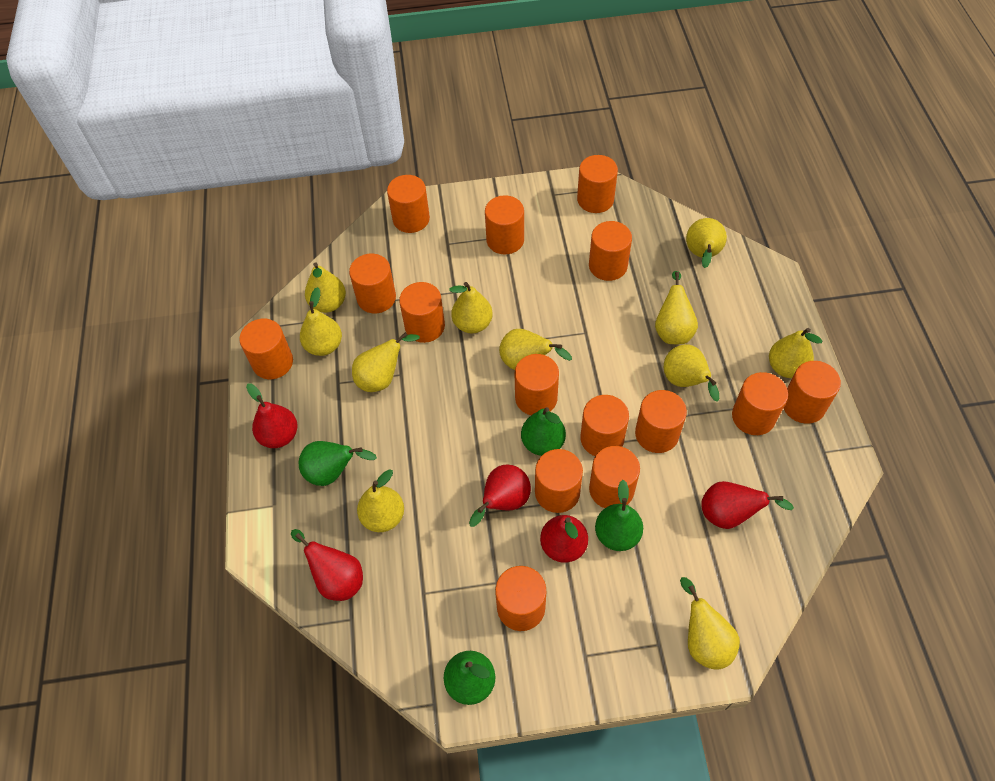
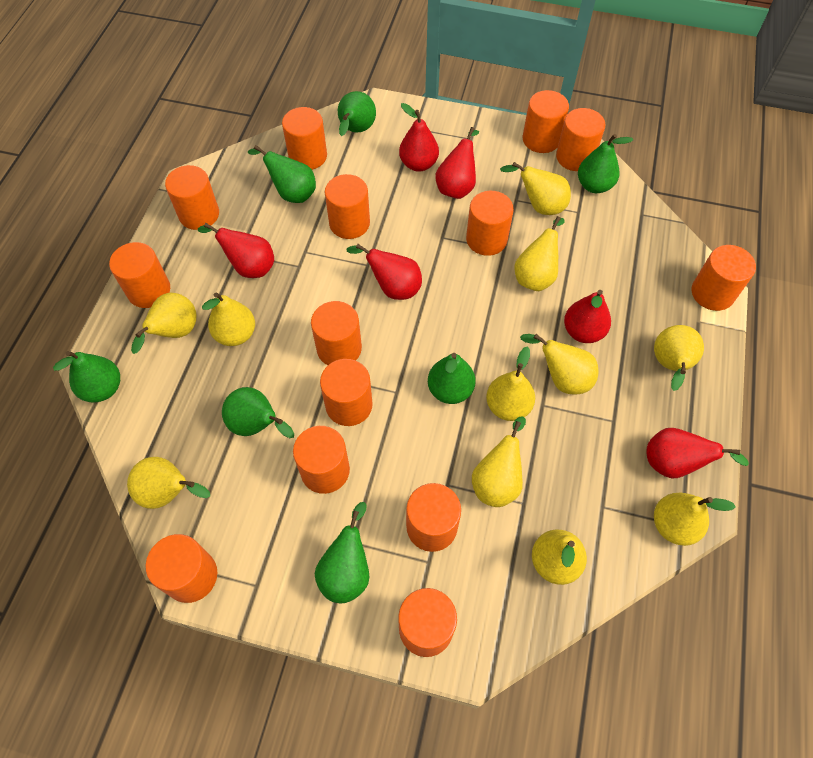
green pear: [299,441,377,486] [444,651,495,705] [521,407,566,456] [595,480,643,551] = 4 -> [53,351,120,403] [222,387,294,438] [248,145,316,203] [315,502,370,603] [338,91,376,136] [428,353,476,404] [578,134,634,193] = 7
orange cylinder: [239,319,293,379] [349,254,396,313] [387,175,430,233] [399,282,445,343] [485,195,524,254] [495,566,546,631] [515,354,559,415] [535,449,583,513] [577,155,618,213] [580,395,629,456] [589,221,632,281] [589,446,640,508] [635,390,687,453] [732,372,788,435] [783,361,841,424] = 15 -> [109,242,170,308] [145,534,217,603] [165,165,219,230] [282,107,327,170] [293,426,350,494] [311,301,362,365] [320,359,373,426] [325,174,370,239] [398,588,457,657] [406,483,461,552] [466,191,514,256] [523,90,569,153] [556,108,606,171] [692,245,756,311] = 14
red pear: [246,383,298,448] [291,529,363,601] [469,465,531,527] [540,515,588,563] [701,481,794,529] = 5 -> [198,223,274,278] [346,244,422,300] [399,103,439,172] [435,127,479,199] [564,290,611,343] [647,428,749,479] = 6

